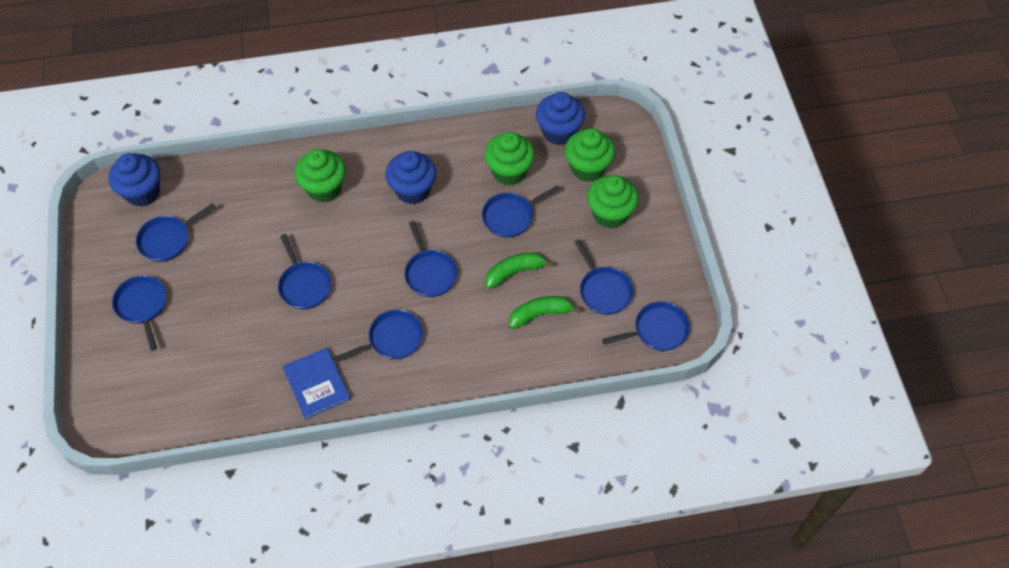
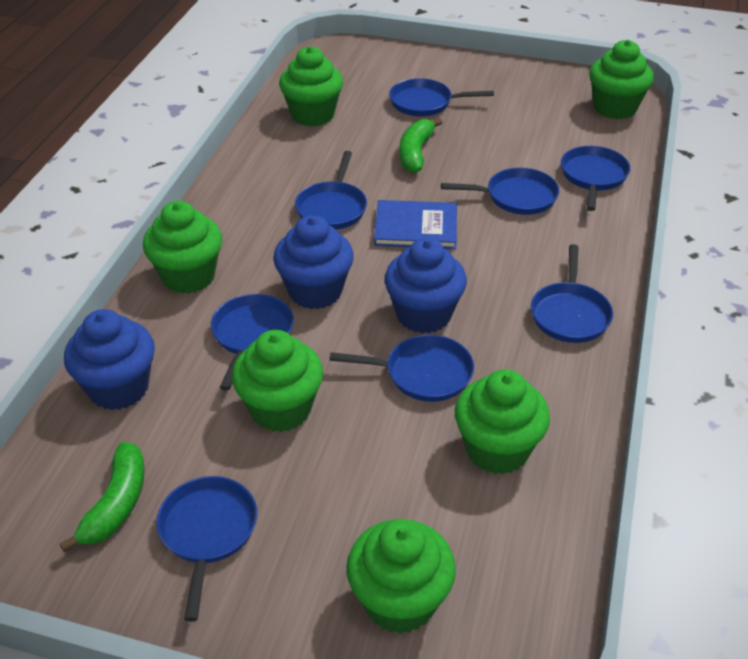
green cupcake: [295,149,346,203] [484,132,535,186] [565,128,615,182] [587,175,639,228] = 4 -> [143,201,222,294] [232,330,323,432] [279,46,343,127] [346,519,456,634] [455,369,550,474] [589,40,654,119] = 6

